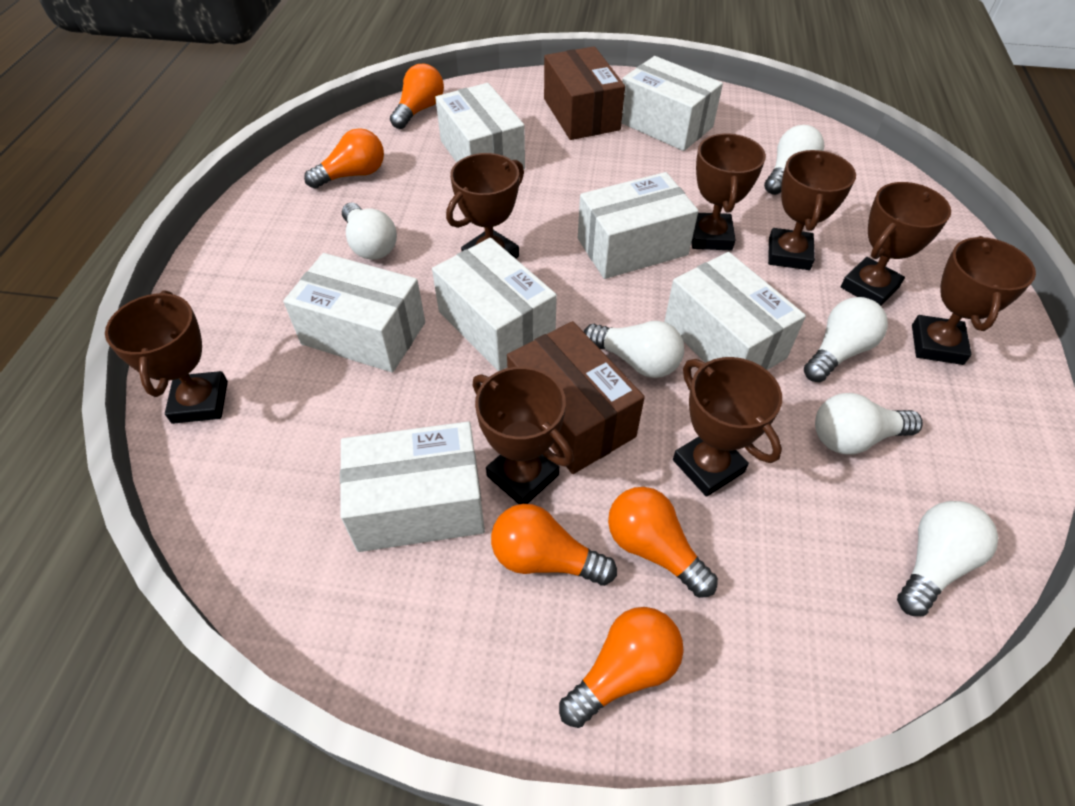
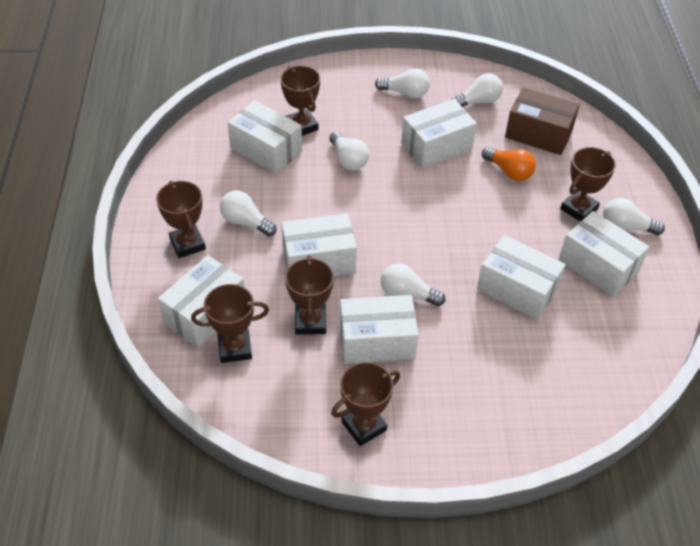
brown box: [507,321,645,474] [544,46,625,140] = 2 -> [505,87,580,155] = 1
brown trophy: [105,290,228,424] [446,153,524,259] [472,367,574,504] [673,357,782,497] [691,133,766,250] [768,150,856,270] [841,182,951,306] [912,236,1036,365] = 8 -> [156,181,206,258] [191,284,269,363] [280,65,320,136] [285,255,334,335] [331,362,400,446] [560,147,616,221] = 6
orange light bulb: [304,128,384,189] [390,63,444,129] [491,504,617,586] [559,607,684,728] [608,487,718,598] = 5 -> [482,147,536,181] = 1

